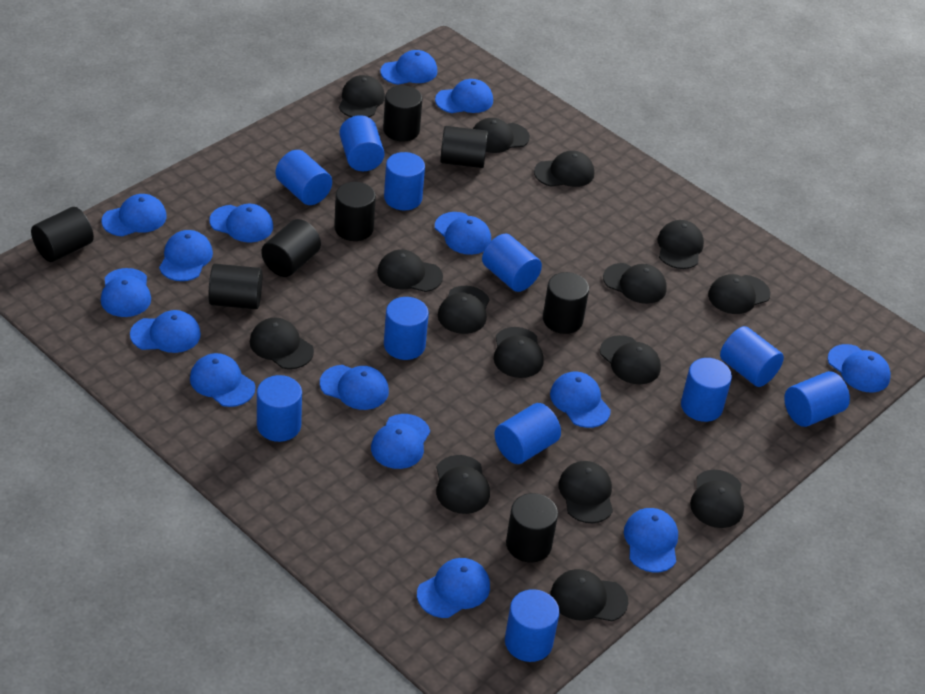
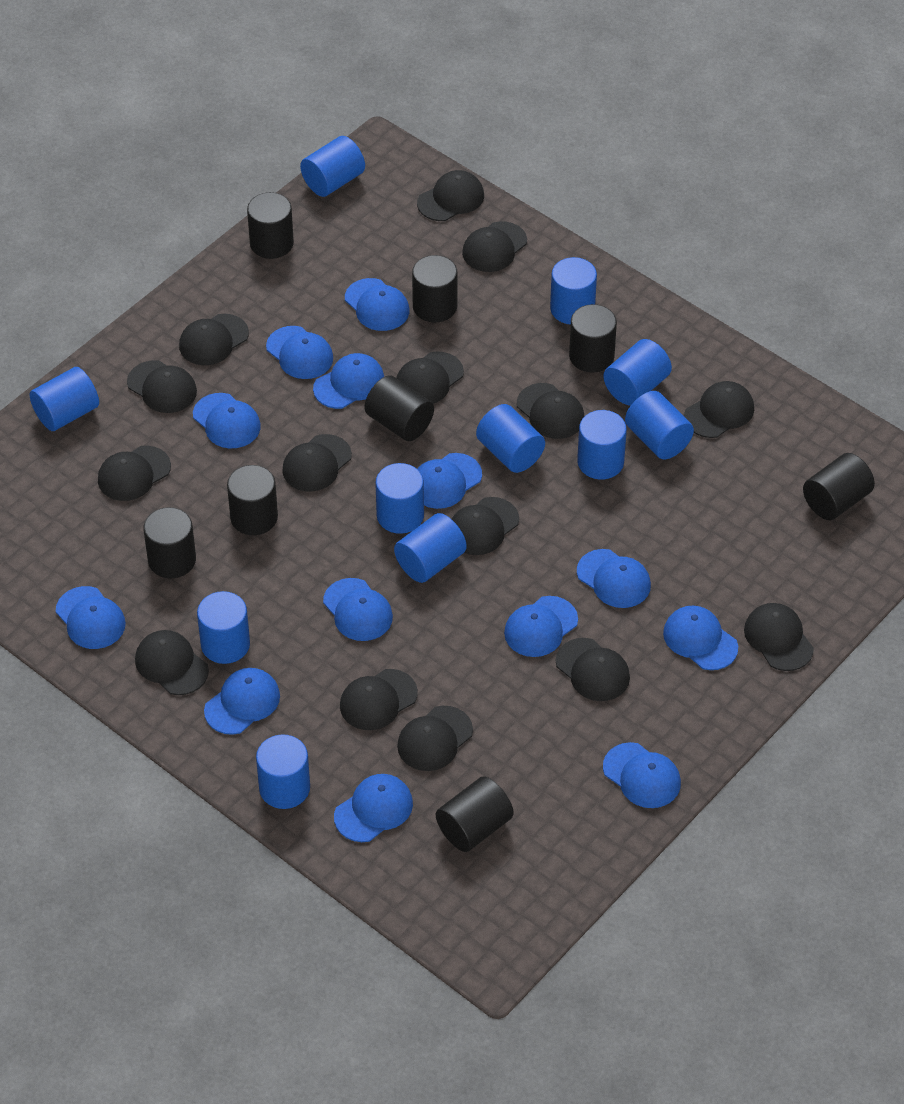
blue cap: [101,268,151,317] [102,194,167,236] [130,310,201,353] [159,230,213,281] [190,353,255,407] [209,204,273,242] [320,365,389,410] [371,414,430,469] [380,50,437,85] [417,558,490,618] [435,79,493,113] [435,212,491,255] [550,372,611,428] [624,508,678,573] [828,344,891,392] = 15 -> [56,586,126,649] [193,393,261,448] [204,668,280,735] [266,326,333,379] [313,353,384,409] [323,578,393,641] [334,774,413,842] [345,278,409,331] [417,453,482,509] [504,596,578,657] [577,549,651,608] [603,742,681,808] [663,606,738,670] = 13

